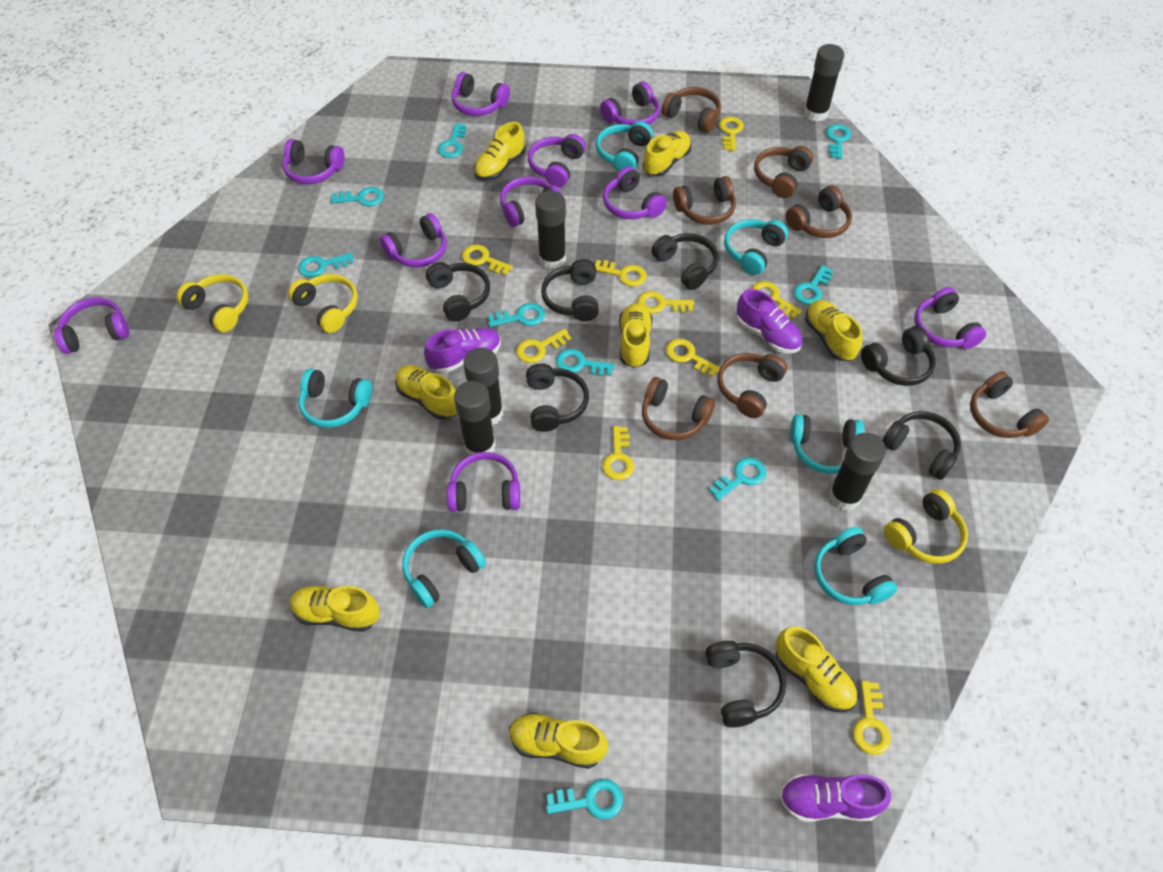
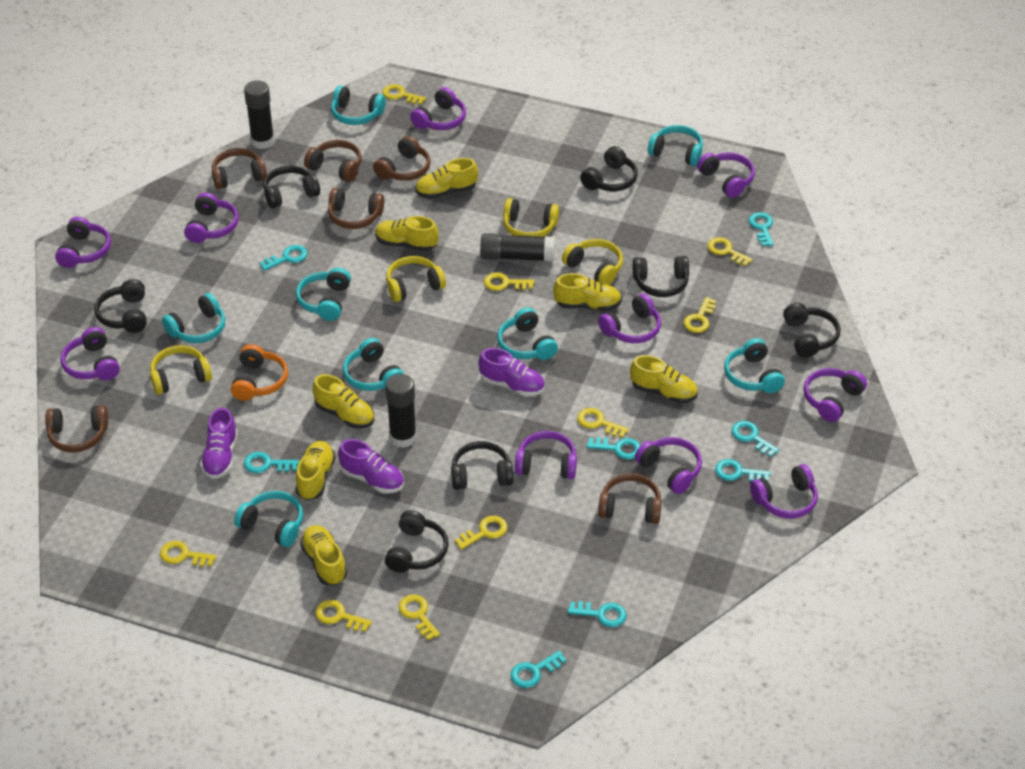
black glue stick: [454,381,496,456] [463,348,503,426] [535,190,566,269] [804,44,844,122] [829,433,886,511] = 5 -> [244,80,274,149] [385,374,417,448] [480,233,555,262] = 3
brown headphones: [642,377,715,440] [662,87,721,133] [673,176,736,225] [717,353,787,418] [754,146,813,198] [785,185,852,238] [970,371,1049,438] = 7 -> [45,405,108,452] [212,148,267,189] [304,140,362,182] [328,188,384,229] [373,136,430,181] [598,473,662,524] = 6
orange headphones: none = 0 -> [231,344,288,401] = 1
turquoise headphones: [299,369,372,428] [402,529,486,608] [596,121,653,171] [724,219,788,275] [790,414,864,474] [814,527,897,605] = 6 -> [162,293,225,343] [234,491,303,547] [296,268,351,321] [331,86,386,125] [343,338,404,391] [497,307,558,360] [648,125,703,166] [724,338,785,393] = 8
turquoise key: [298,253,354,277] [331,187,384,206] [438,123,466,158] [488,303,545,327] [546,779,623,820] [556,349,615,376] [709,458,766,501] [794,265,833,305] [826,124,851,159] = 9 -> [244,452,299,473] [260,245,307,271] [510,650,567,688] [567,601,627,627] [587,437,641,460] [715,459,771,481] [731,421,779,457] [749,212,774,246] = 8
yellow headphones: [176,274,249,332] [288,274,358,333] [884,489,968,564] = 3 -> [150,345,212,395] [386,256,446,302] [503,198,559,237] [562,239,623,285] = 4
yellow shoe: [290,585,380,632] [395,365,457,420] [474,122,525,180] [509,712,608,769] [619,303,652,368] [643,131,692,177] [775,626,857,712] [805,300,862,361] = 8 -> [296,441,335,500] [300,525,347,585] [313,374,374,429] [375,216,438,251] [415,158,478,199] [553,273,622,311] [630,355,698,403] = 7

